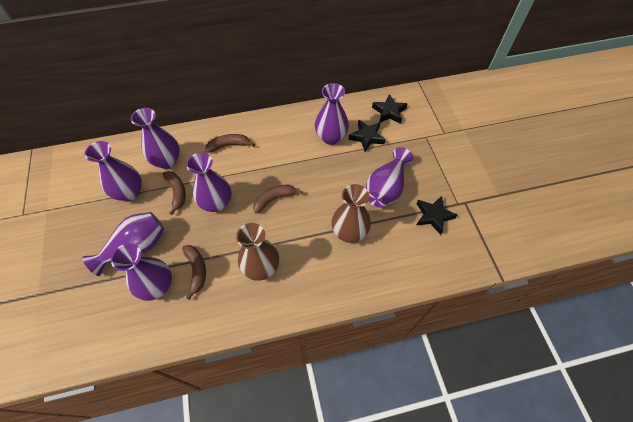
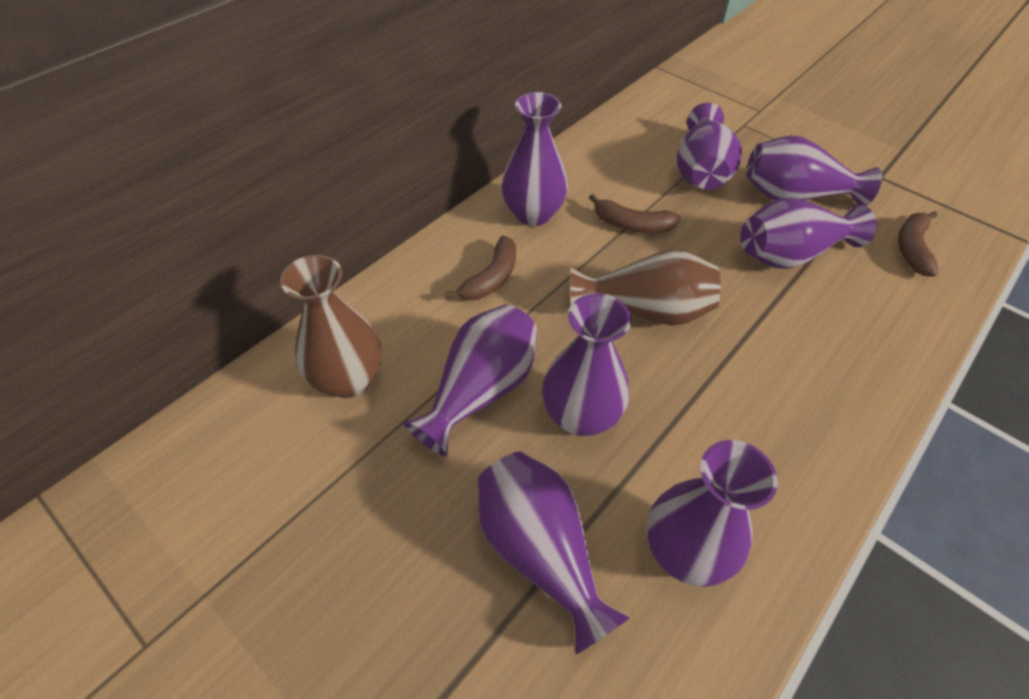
black star: [348,119,385,152] [372,94,407,124] [416,196,457,235] = 3 -> none = 0
brown banana: [162,171,186,215] [182,245,206,300] [206,134,255,153] [253,185,303,214] = 4 -> [445,236,516,300] [589,194,681,233] [898,211,939,277] = 3
purple vase: [82,212,164,276] [85,141,142,201] [111,243,172,301] [131,108,180,169] [186,153,231,212] [315,83,349,145] [366,147,413,208] = 7 -> [404,304,537,457] [478,452,630,655] [501,92,568,226] [542,294,631,436] [647,440,778,587] [677,103,742,189] [740,198,877,269] [746,135,882,206] = 8

